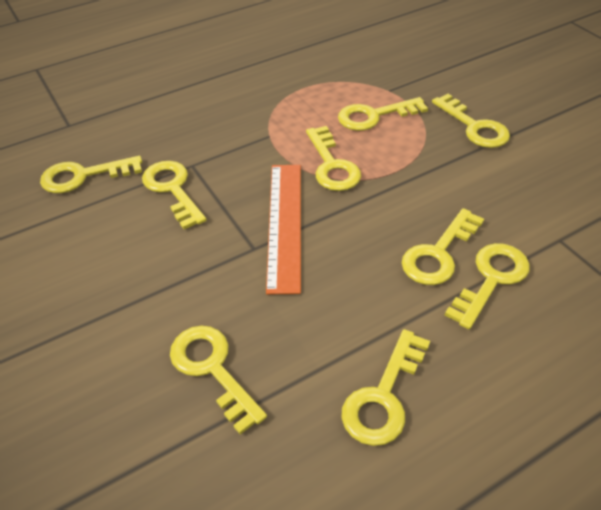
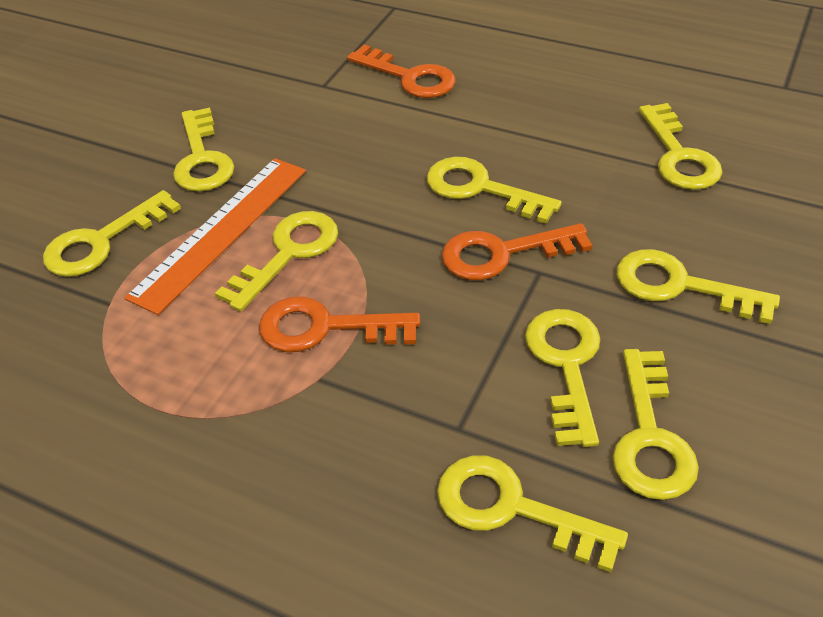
orange key: none = 0 -> [259,296,420,352] [347,45,455,98] [442,223,593,280] = 3

